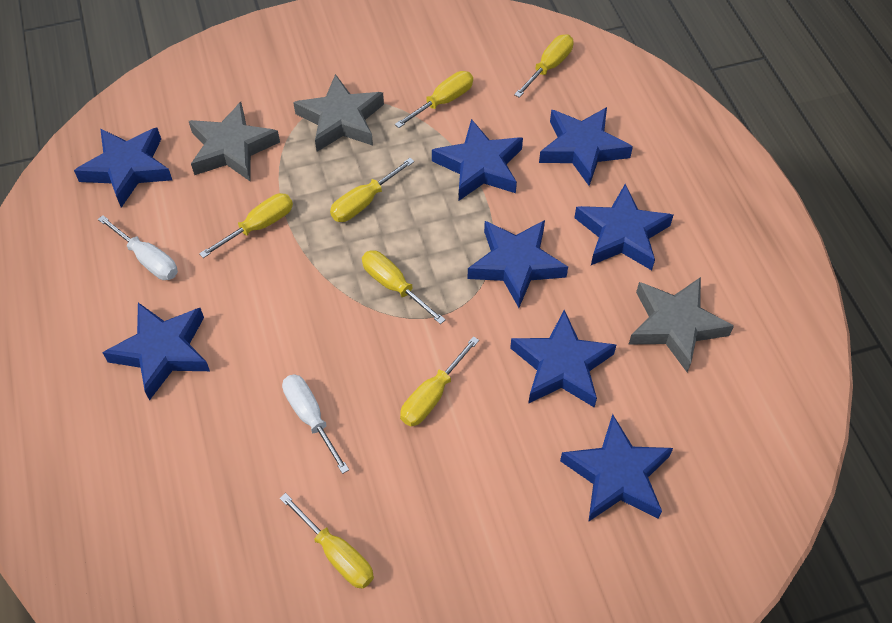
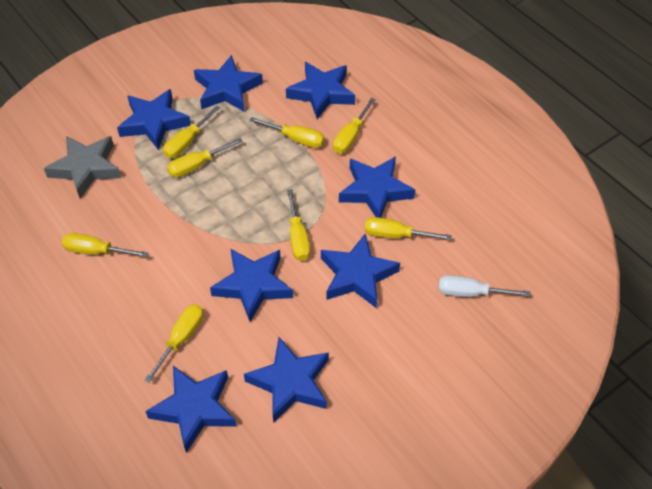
grey star: [189,102,280,181] [293,74,384,152] [628,277,734,372] = 3 -> [44,136,121,198] = 1
white screwdriver: [98,215,178,280] [282,374,349,474] = 2 -> [438,275,530,297] = 1
yellow screwdriver: [199,193,293,258] [280,493,374,588] [330,158,414,222] [362,250,446,324] [395,71,473,128] [400,336,479,426] [514,34,574,98] = 7 -> [62,233,148,257] [144,304,203,383] [163,105,220,158] [167,138,243,178] [249,117,325,148] [287,190,310,261] [333,98,376,153] [365,217,452,240] = 8

